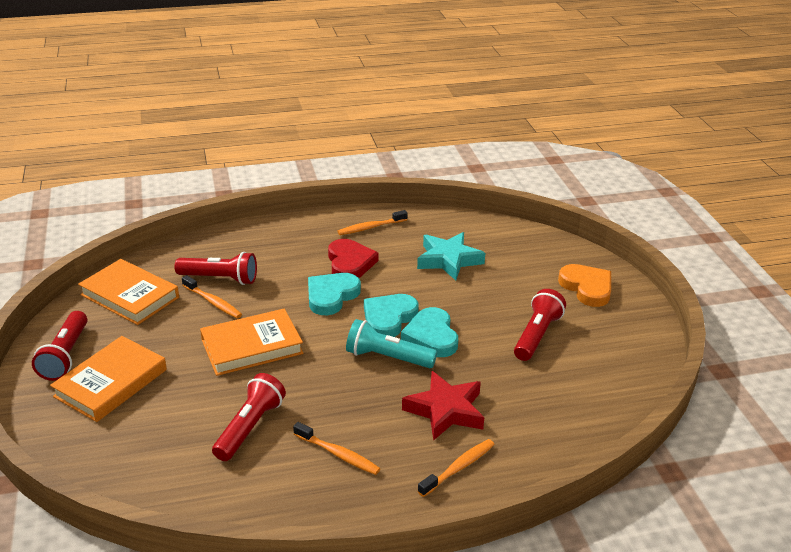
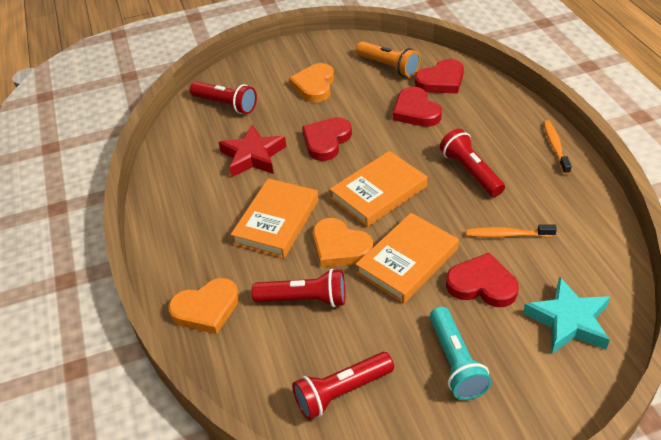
orange flashlight: none = 0 -> [356,41,421,77] = 1
orange heart: [558,264,611,307] = 1 -> [168,278,239,334] [289,63,334,103] [313,218,373,268] = 3
orange toothbrush: [182,275,242,319] [293,422,381,475] [337,210,407,235] [418,439,495,497] = 4 -> [466,224,557,237] [543,120,572,175] = 2
red heart: [328,239,378,278] = 1 -> [302,117,352,161] [393,87,442,127] [415,59,464,94] [446,253,519,307] = 4
turquoise heart: [308,273,361,315] [364,294,419,337] [401,307,458,357] = 3 -> none = 0

